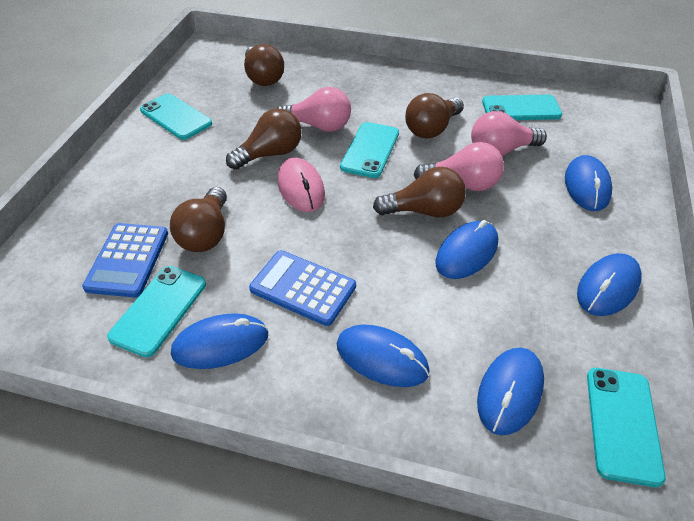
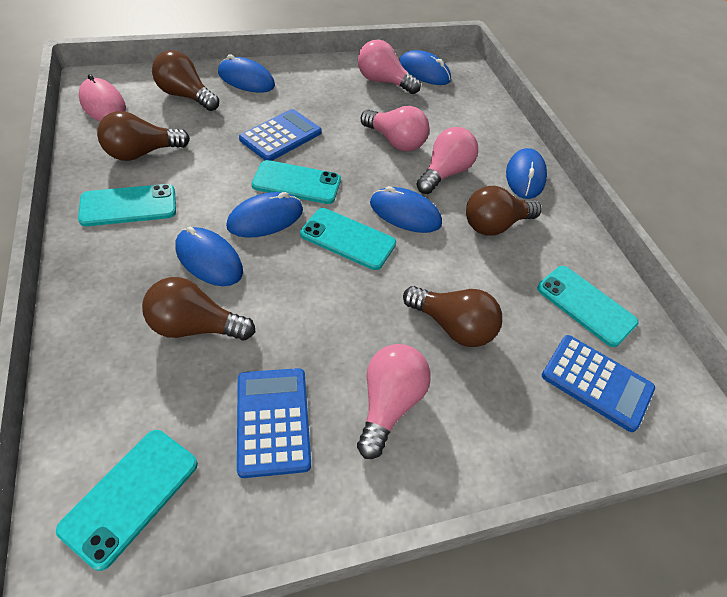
blue calculator: [82,223,168,298] [249,250,356,326] = 2 -> [237,368,311,478] [239,109,321,161] [542,335,655,432] = 3
pink light bulb: [277,87,351,132] [414,142,504,191] [471,111,547,156] = 3 -> [357,344,431,459] [358,39,421,94] [361,106,430,152] [417,127,478,194] = 4

